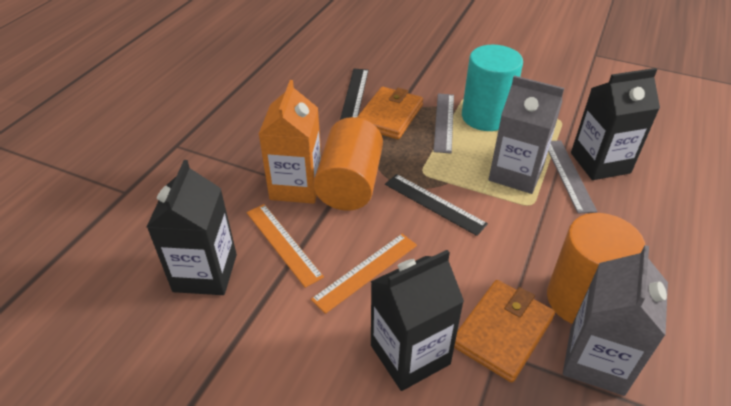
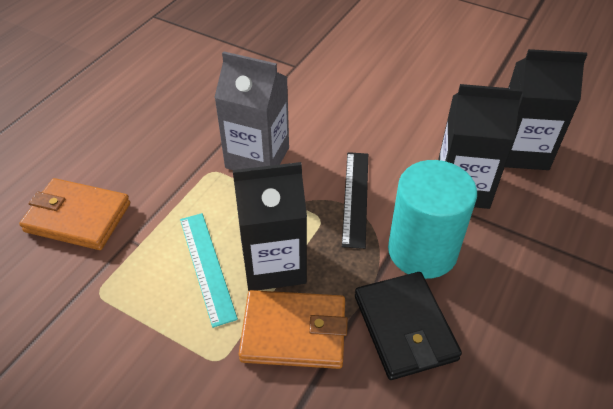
black ruler: [340,69,369,120] [385,174,488,236] = 2 -> [342,152,368,249] = 1
black wallet: none = 0 -> [355,272,462,380] = 1
grey carton: [489,76,564,194] [563,245,668,396] = 2 -> [214,51,289,170] = 1
grey ruler: [433,93,454,154] [548,140,597,214] = 2 -> none = 0
orange carton: [258,80,321,204] = 1 -> none = 0
orange cylinder: [313,117,383,211] [547,213,645,324] = 2 -> none = 0
orange ruler: [247,204,324,288] [311,234,417,314] = 2 -> none = 0
turquoise ruler: none = 0 -> [180,213,238,328] = 1

